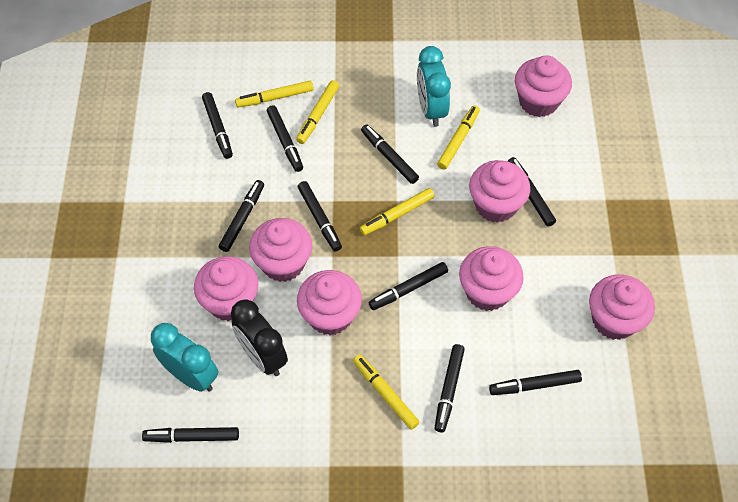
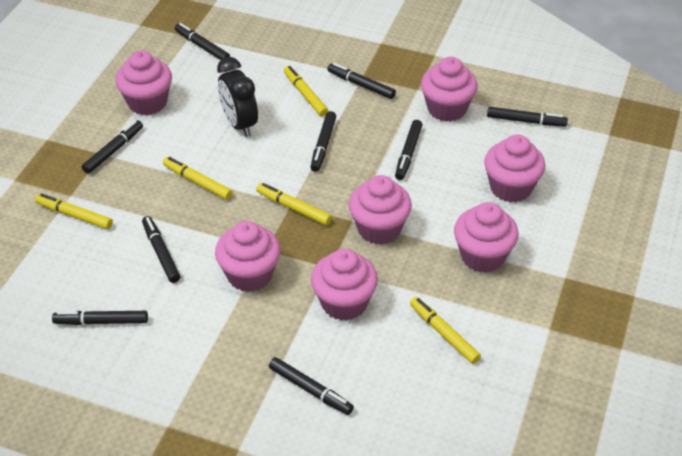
black marker: [142,427,239,443] [202,92,233,159] [219,180,264,252] [267,105,303,172] [298,181,342,251] [361,125,419,184] [368,262,448,310] [435,344,465,433] [489,370,582,395] [508,157,556,227] = 10 -> [52,311,148,325] [82,120,143,174] [142,216,181,283] [175,23,230,60] [269,357,354,415] [310,111,336,172] [327,63,396,99] [395,120,423,180] [487,107,568,127] = 9
turquoise clock: [151,323,218,392] [417,46,451,127] = 2 -> none = 0

